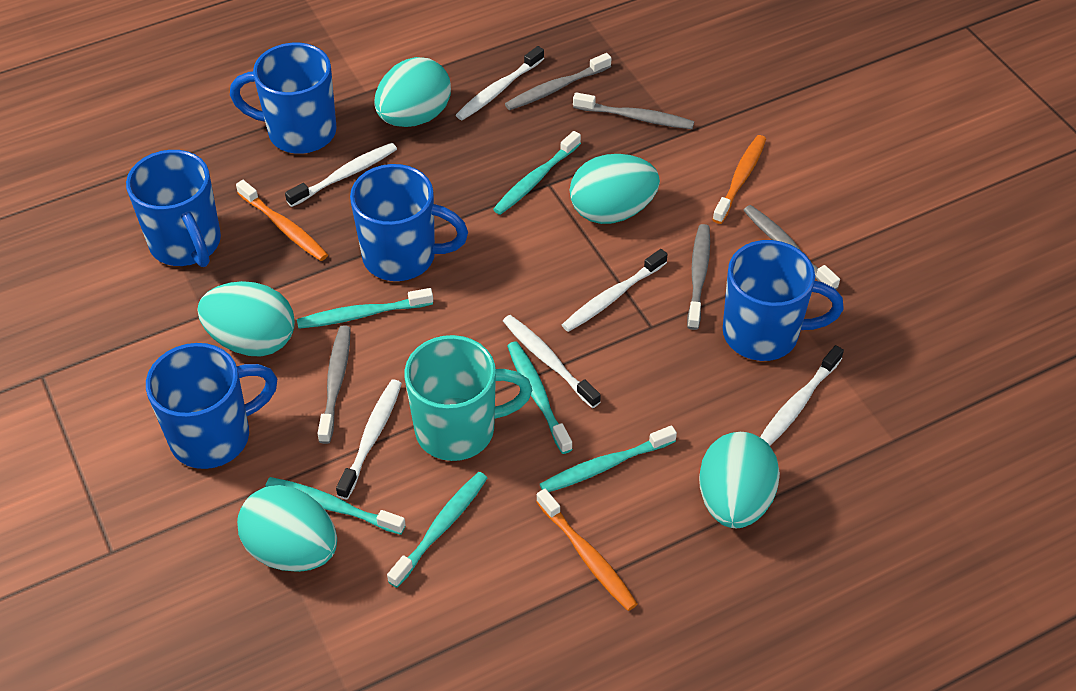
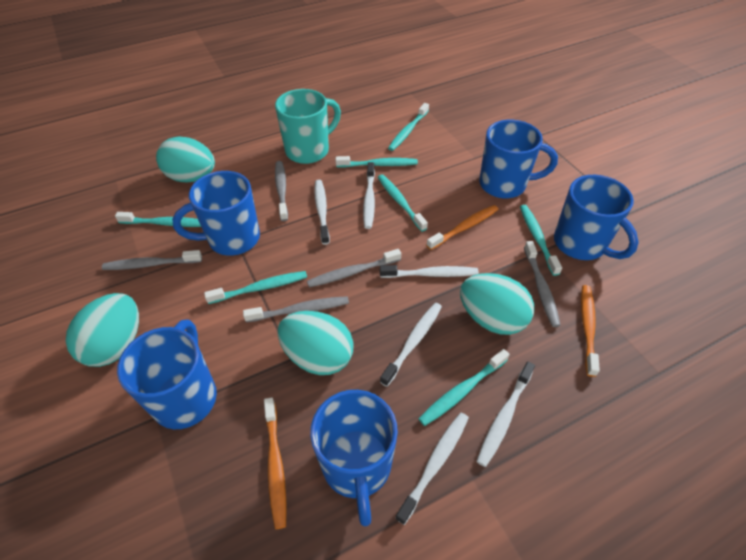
turquoise egg: [197,281,295,357] [237,485,337,572] [374,57,451,127] [570,154,660,224] [699,432,780,528] = 5 -> [66,293,139,367] [156,136,215,182] [278,311,353,375] [460,273,534,335] = 4
turquoise toothbrush: [265,477,406,535] [297,288,433,329] [387,472,487,588] [493,131,581,215] [507,341,573,454] [540,425,677,492] = 6 -> [115,212,201,227] [204,271,307,304] [335,156,418,168] [378,174,428,232] [388,103,429,151] [418,349,510,426] [520,205,562,276] = 7

